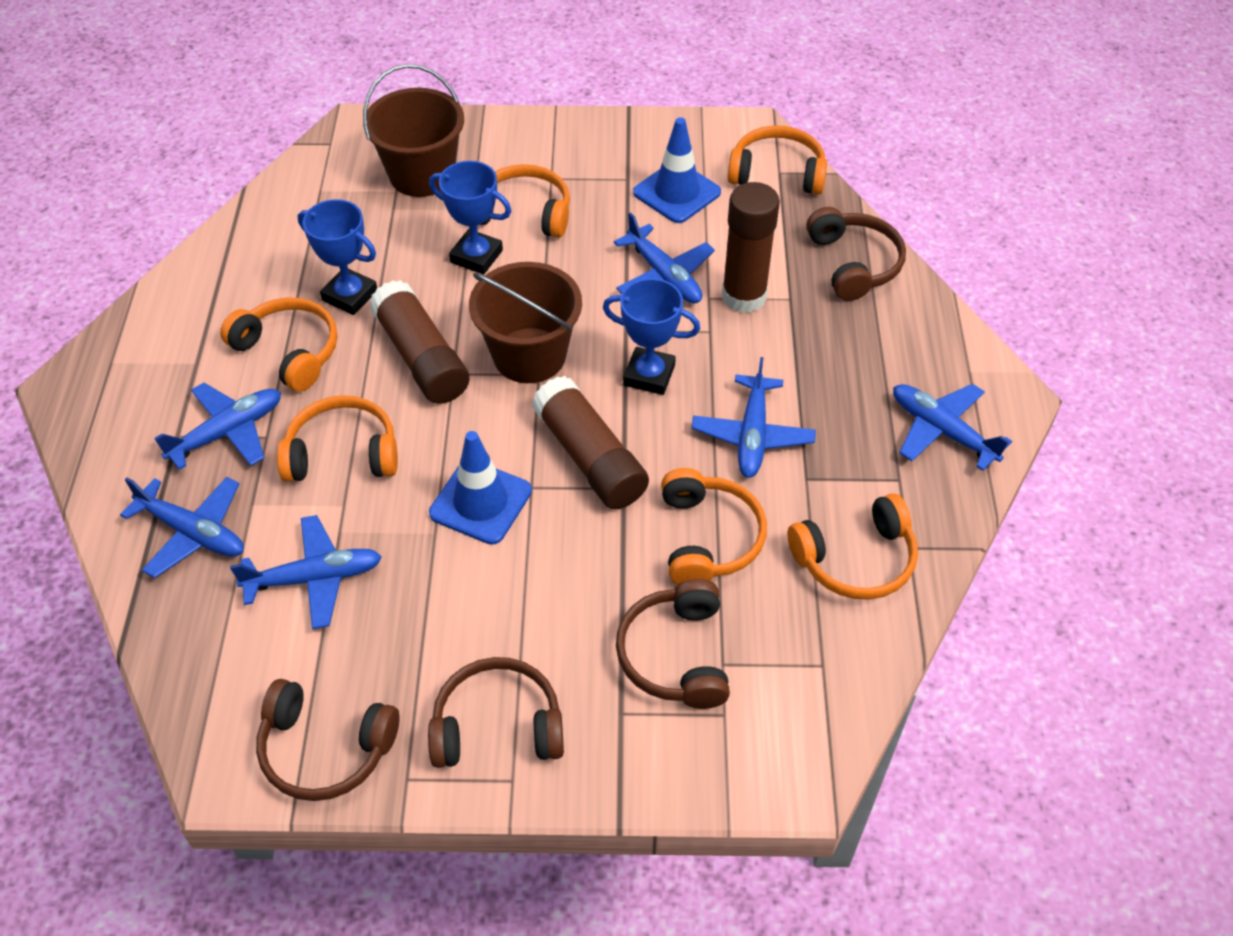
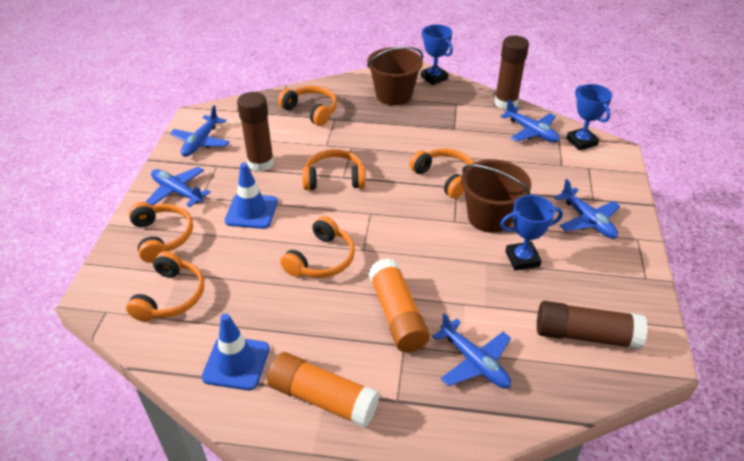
blue plane: [120,477,244,578] [154,383,281,470] [230,515,382,629] [614,212,715,304] [691,357,816,478] [893,384,1012,471] = 6 -> [146,167,211,207] [170,105,230,157] [432,313,511,389] [500,99,560,142] [554,179,620,239] = 5
brown headphones: [256,679,399,801] [428,657,564,768] [616,579,730,709] [806,207,906,301] = 4 -> none = 0
orange glue stick: none = 0 -> [267,352,380,428] [368,258,430,352] = 2

